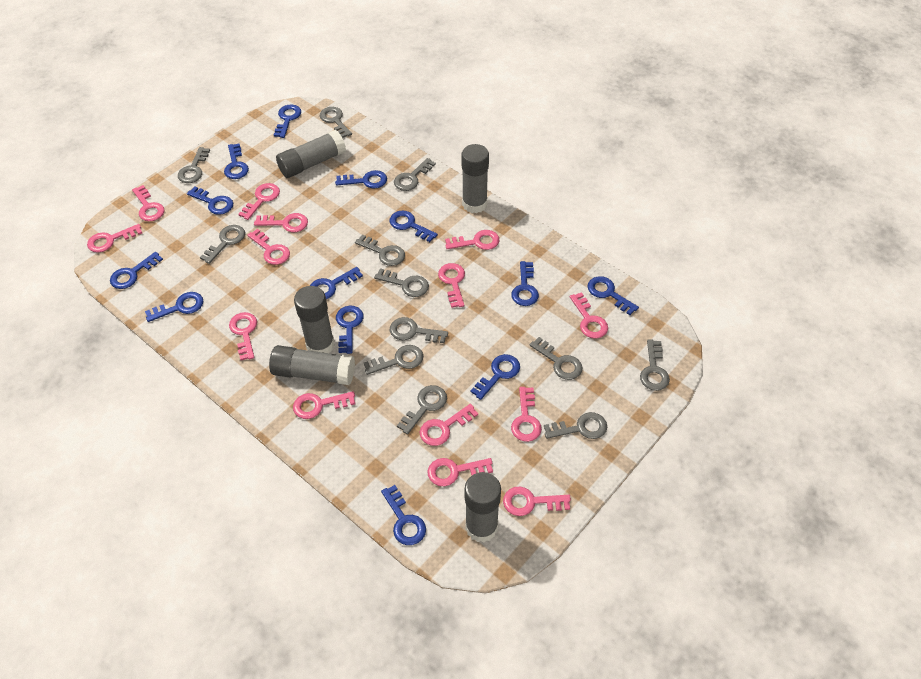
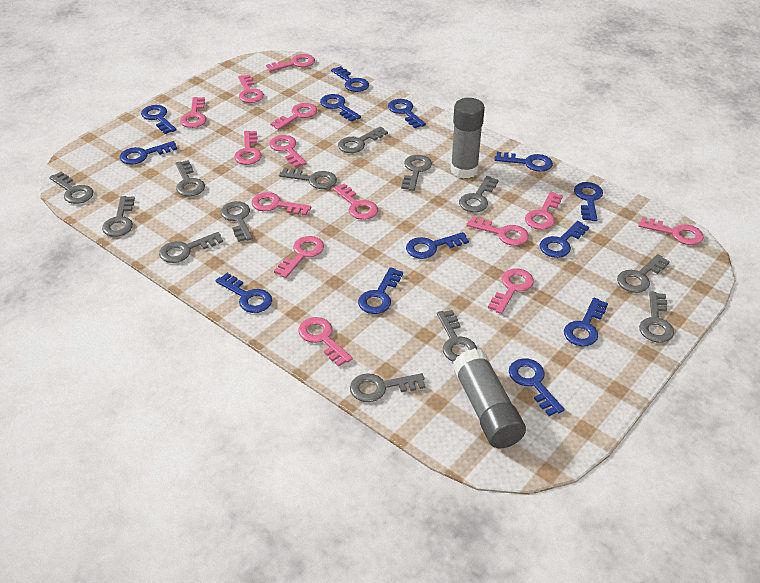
grey glue stick: [269,345,355,385] [276,130,346,178] [294,286,335,353] [461,144,489,213] [465,472,501,542] = 5 -> [450,98,485,179] [452,348,526,448] = 2
grey key: [178,147,210,183] [200,225,245,264] [319,107,352,138] [355,234,405,266] [364,345,423,375] [374,268,429,297] [390,317,448,343] [394,158,436,191] [397,385,447,435] [530,337,583,380] [544,412,607,439] [640,340,670,391] = 12 -> [49,172,94,204] [102,196,135,237] [159,232,223,263] [175,160,205,196] [220,201,253,242] [279,167,337,189] [338,126,388,153] [350,373,425,402] [401,155,432,191] [437,310,477,362] [459,176,499,212] [617,254,670,293] [639,291,674,343] = 13

